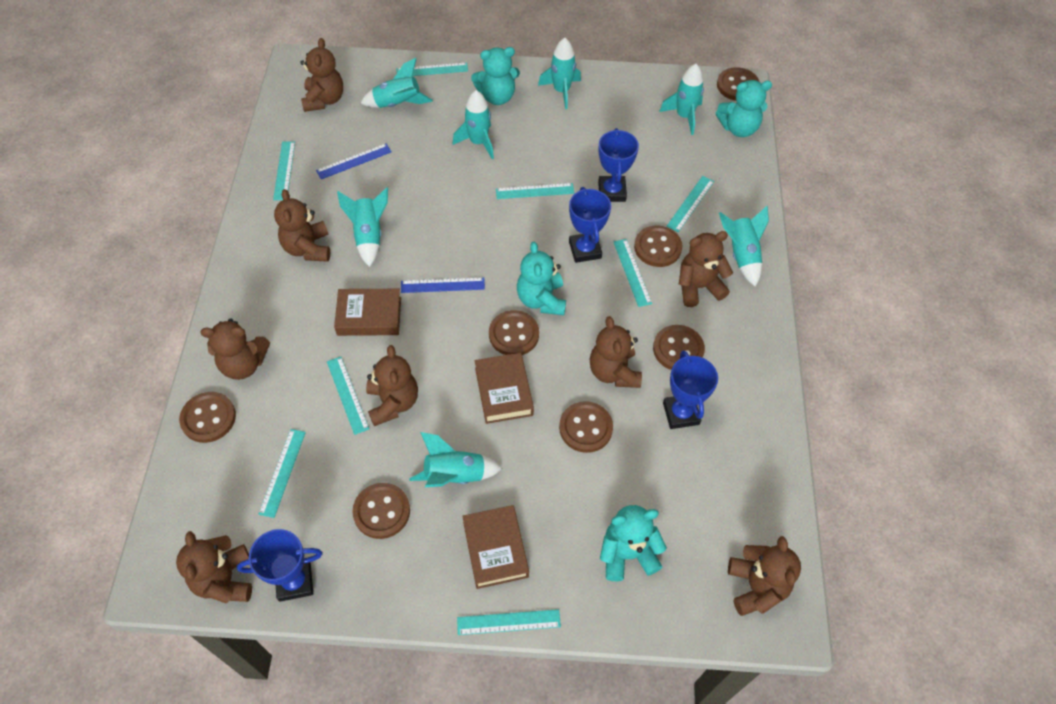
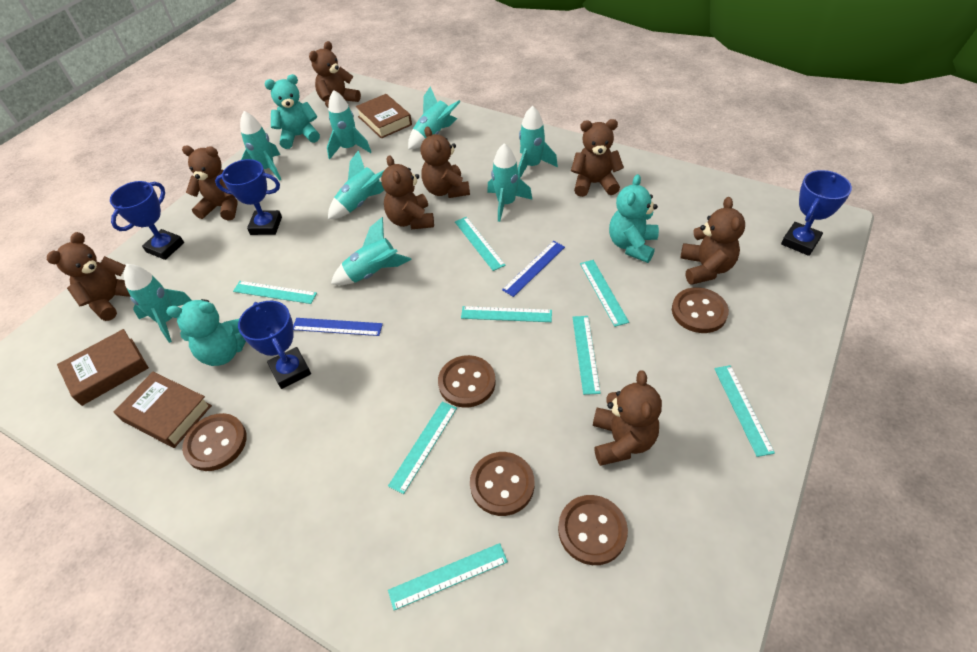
brown button: [179,392,236,443] [352,483,410,539] [489,310,539,355] [559,401,613,453] [634,225,682,267] [653,325,705,370] [717,67,760,101] = 7 -> [182,413,247,471] [438,355,496,408] [470,452,534,516] [558,495,628,565] [672,287,729,333] = 5
turquoise rocket: [337,187,388,267] [360,58,433,108] [409,432,502,487] [453,90,494,159] [538,38,581,109] [659,64,704,135] [719,206,769,287] = 7 -> [124,264,192,343] [240,111,281,181] [327,90,371,160] [328,150,384,220] [331,217,412,285] [408,86,461,150] [487,143,533,222] [518,105,558,178] = 8
turquoise teddy bear: [471,47,520,105] [517,242,566,315] [600,505,667,582] [716,80,772,137] = 4 -> [166,299,246,366] [264,74,320,149] [609,174,659,263] = 3

